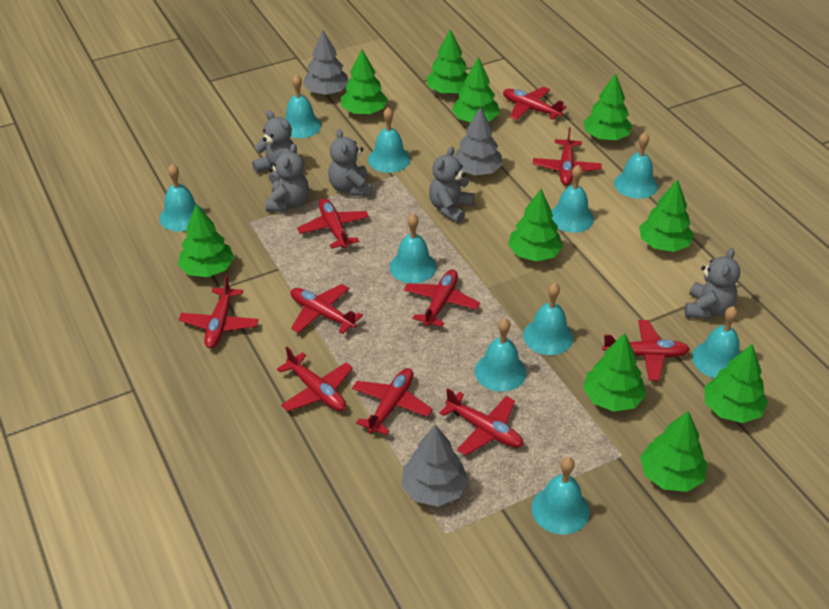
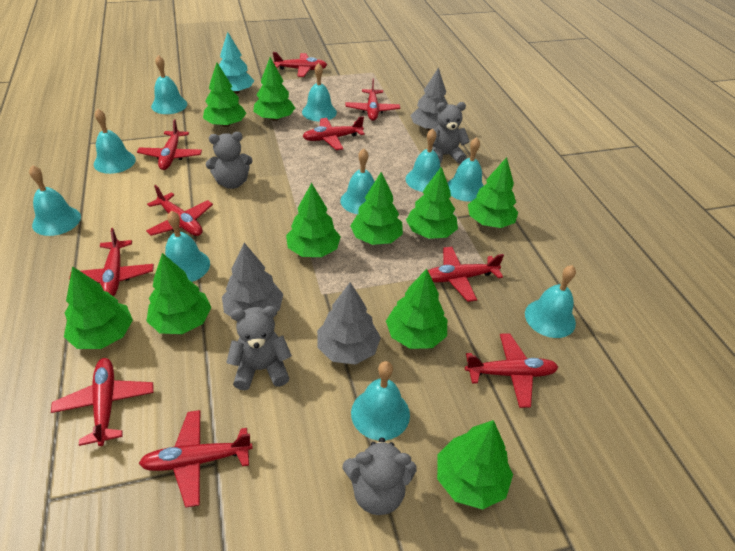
grey teddy bear: [252,110,297,184] [265,144,309,212] [328,129,372,196] [429,146,474,223] [685,248,740,319] = 5 -> [206,132,252,189] [226,306,292,390] [343,438,417,515] [432,102,470,164] = 4
turquoise tree: none = 0 -> [219,32,254,94] = 1

